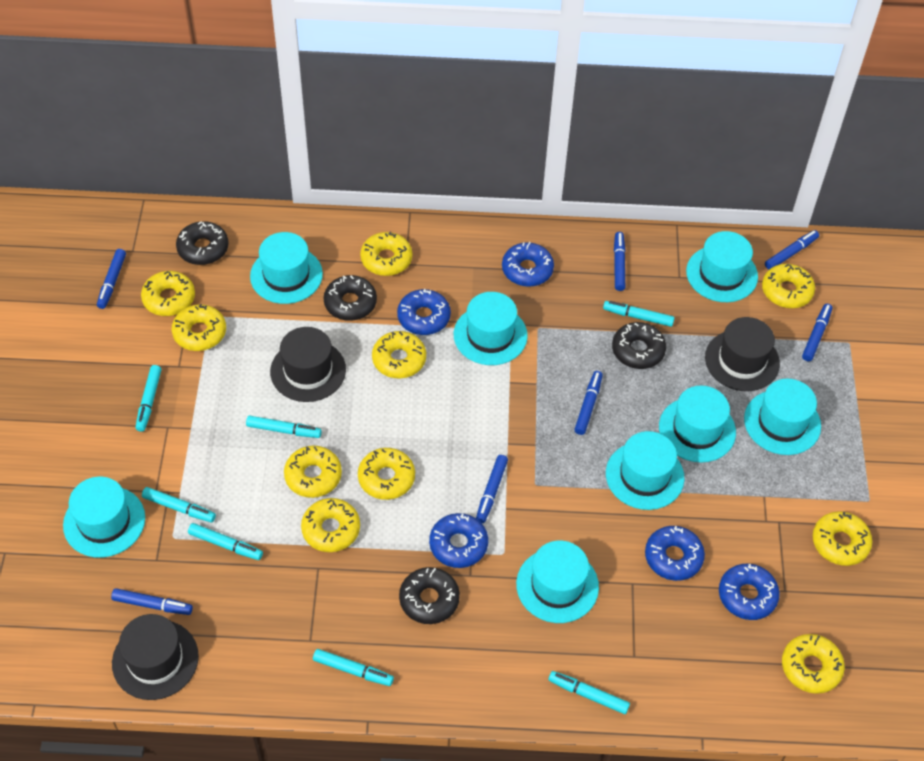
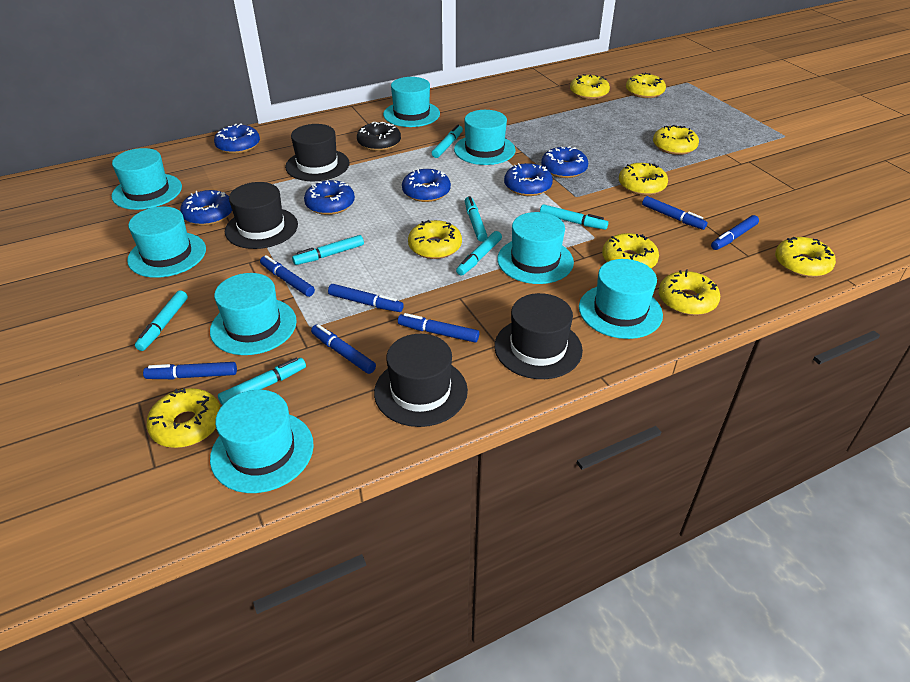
black donut: [176,221,228,265] [323,275,377,321] [399,567,460,624] [612,322,666,369] = 4 -> [357,122,401,151] = 1
black hat: [112,614,199,700] [270,327,346,402] [705,317,780,391] = 3 -> [225,182,298,249] [285,124,350,181] [374,334,468,427] [495,293,583,379] = 4
blue donut: [397,289,451,335] [429,513,488,568] [502,242,554,287] [645,526,705,581] [719,564,780,620] = 5 -> [180,190,232,226] [214,123,260,154] [304,180,355,215] [402,168,451,202] [504,163,553,196] [541,146,588,178] = 6
yellow donut: [141,271,195,316] [172,304,226,351] [284,446,342,498] [301,498,360,552] [358,448,415,500] [360,232,412,276] [372,331,426,379] [762,264,815,308] [782,634,845,694] [813,511,872,566] = 10 -> [146,388,221,448] [408,220,462,259] [570,74,610,99] [602,233,659,268] [619,163,668,195] [626,73,666,98] [653,125,699,155] [659,270,720,315] [775,237,836,277] = 9

